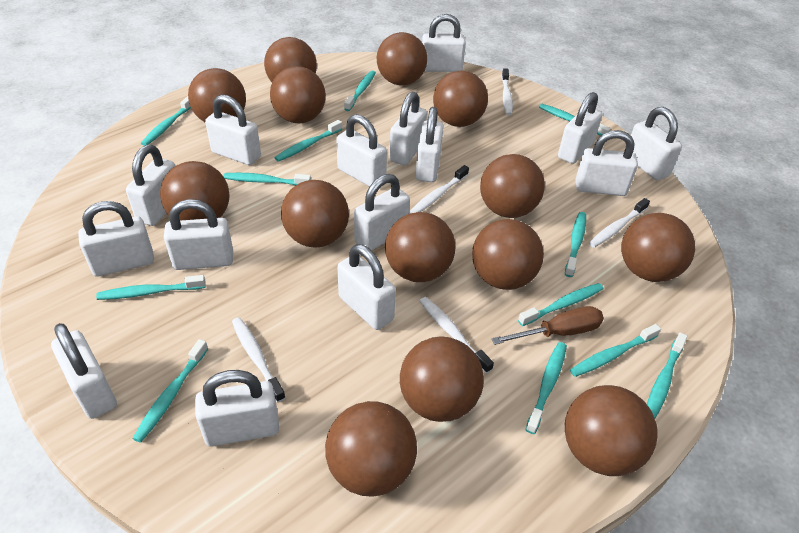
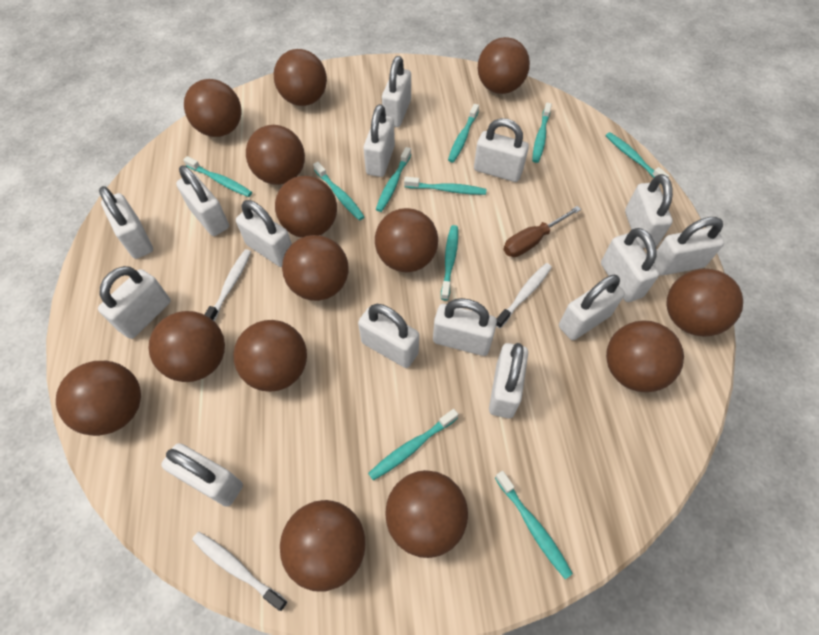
turquoise toothbrush: [96,275,206,300] [132,339,208,443] [141,96,191,146] [223,173,311,185] [274,120,342,162] [344,71,376,111] [518,283,604,326] [526,342,567,434] [539,104,611,136] [565,212,586,277] [570,324,661,377] [647,332,687,418] = 12 -> [183,156,252,197] [313,162,365,220] [368,409,458,481] [376,147,411,212] [404,177,486,195] [441,225,458,300] [448,104,479,162] [495,471,573,579] [532,103,552,163] [605,132,669,184] = 10
white toothbrush: [232,317,286,403] [409,165,469,214] [420,297,494,374] [502,68,513,116] [589,198,650,248] = 5 -> [192,532,287,611] [205,249,251,322] [496,263,552,328] = 3

